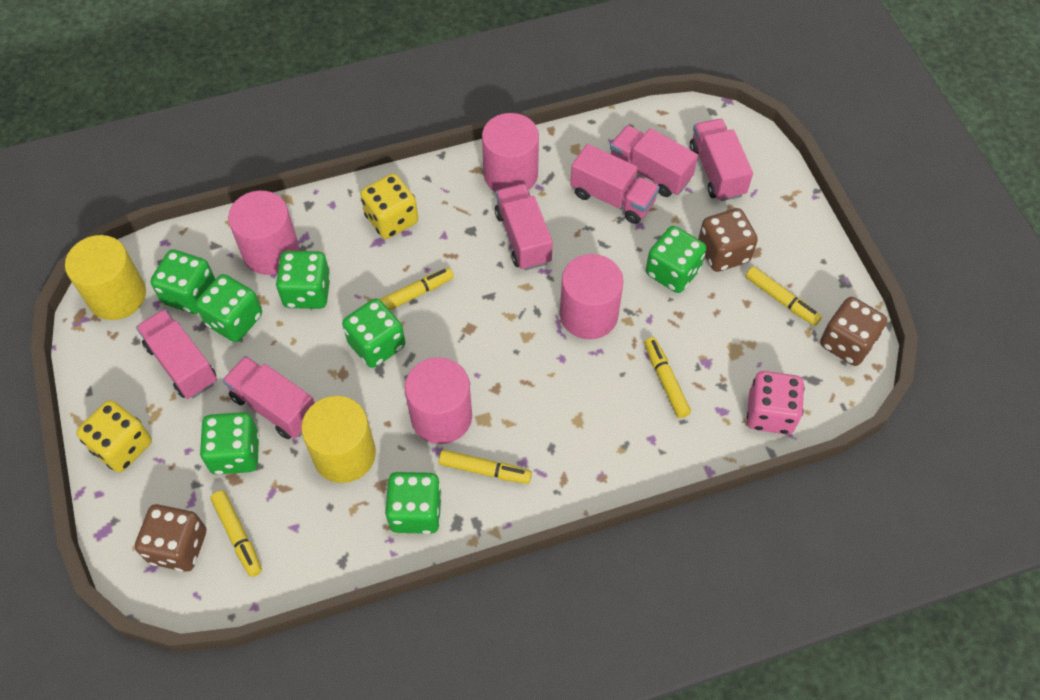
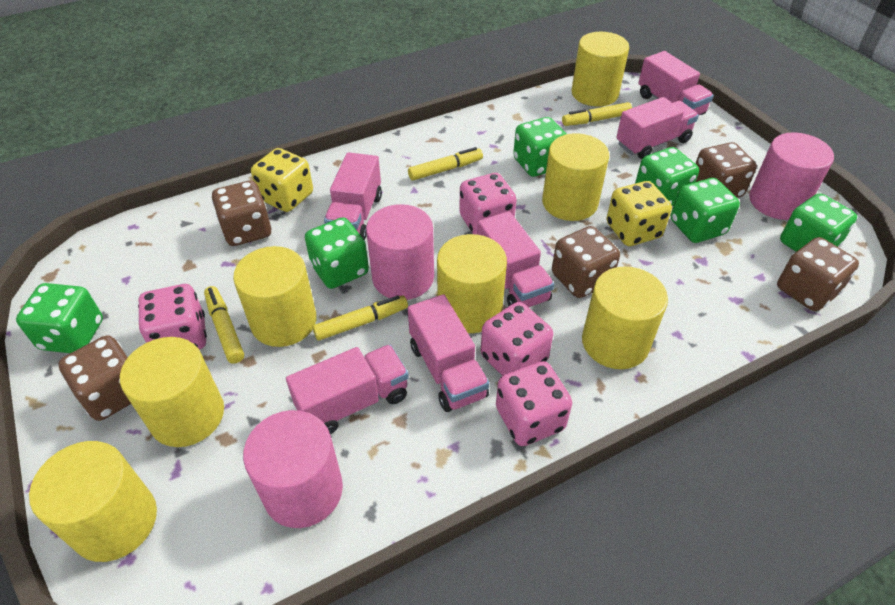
brown dice: [135,504,206,572] [698,208,758,272] [820,297,887,366] = 3 -> [58,335,131,421] [212,181,271,246] [552,226,620,298] [695,142,757,198] [777,237,859,311] = 5
green dice: [151,249,215,314] [196,274,262,342] [200,412,260,475] [276,251,331,309] [342,298,405,368] [385,472,442,534] [646,226,706,293] = 7 -> [16,283,103,353] [305,217,369,289] [513,117,566,177] [635,147,699,206] [671,178,740,243] [780,193,857,252] = 6
pink cylinder: [228,191,299,275] [405,357,472,444] [482,113,539,192] [560,254,624,339] = 4 -> [243,410,343,528] [366,204,434,300] [749,132,834,220] = 3
pink dice: [747,371,805,434] = 1 -> [138,284,207,350] [459,173,517,234] [481,302,553,376] [496,361,572,446] = 4
yellow cylinder: [65,235,146,320] [301,396,376,483] = 2 -> [29,441,157,562] [120,337,224,447] [233,246,317,347] [437,234,507,333] [542,133,609,221] [572,32,629,107] [582,267,668,369] = 7
yellow marker: [210,490,262,577] [379,268,454,310] [439,450,532,484] [644,337,691,418] [745,266,822,326] = 5 -> [204,286,244,363] [313,295,408,341] [408,147,483,180] [562,102,632,126] = 4

